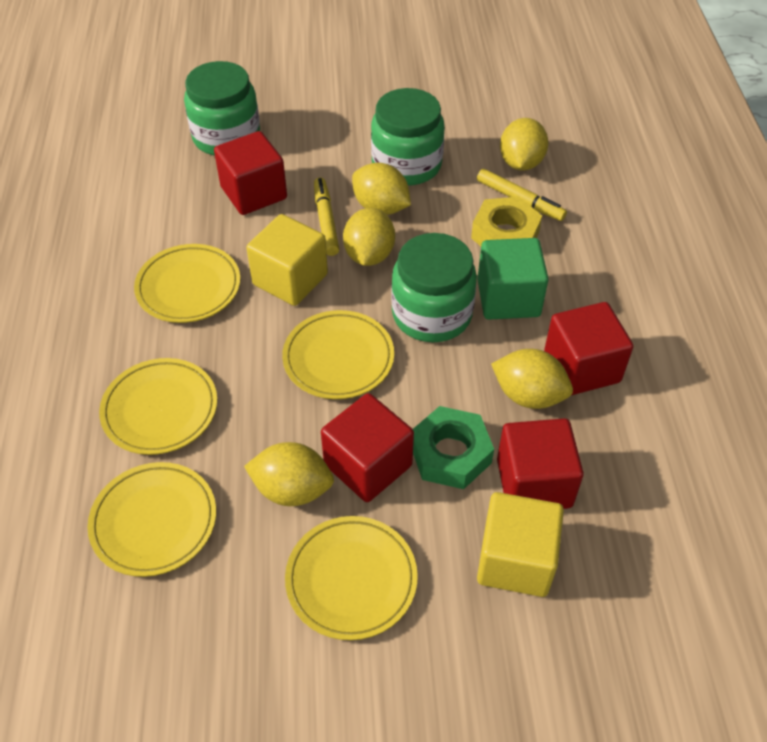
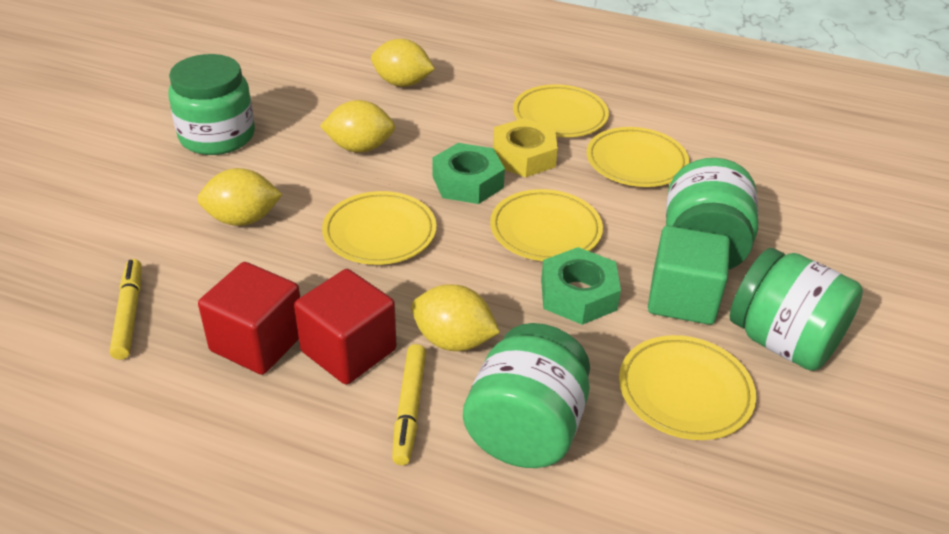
green jar: [184,61,260,156] [371,88,445,185] [391,233,477,342] = 3 -> [168,54,255,155] [463,323,590,468] [666,158,758,270] [730,248,863,371] = 4
green nut: [413,406,494,489] = 1 -> [432,143,505,204] [541,247,621,325] = 2
red cube: [214,131,287,215] [321,393,414,502] [497,418,584,509] [544,302,633,395] = 4 -> [198,262,300,375] [294,269,397,385] = 2
yellow cube: [246,214,328,306] [477,492,564,597] = 2 -> none = 0
yellow lemon: [244,442,334,506] [343,208,395,266] [352,163,411,215] [491,349,573,409] [500,118,548,171] = 5 -> [197,168,283,226] [320,100,395,153] [371,39,435,87] [411,284,500,351] = 4

